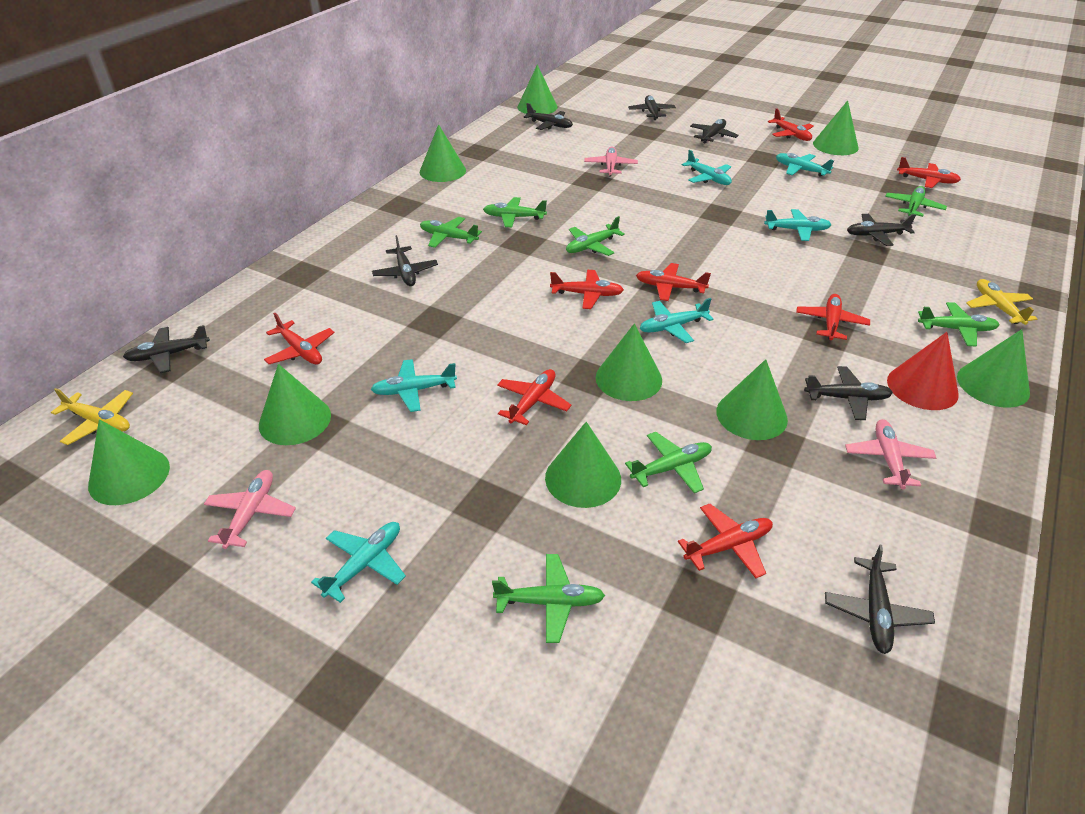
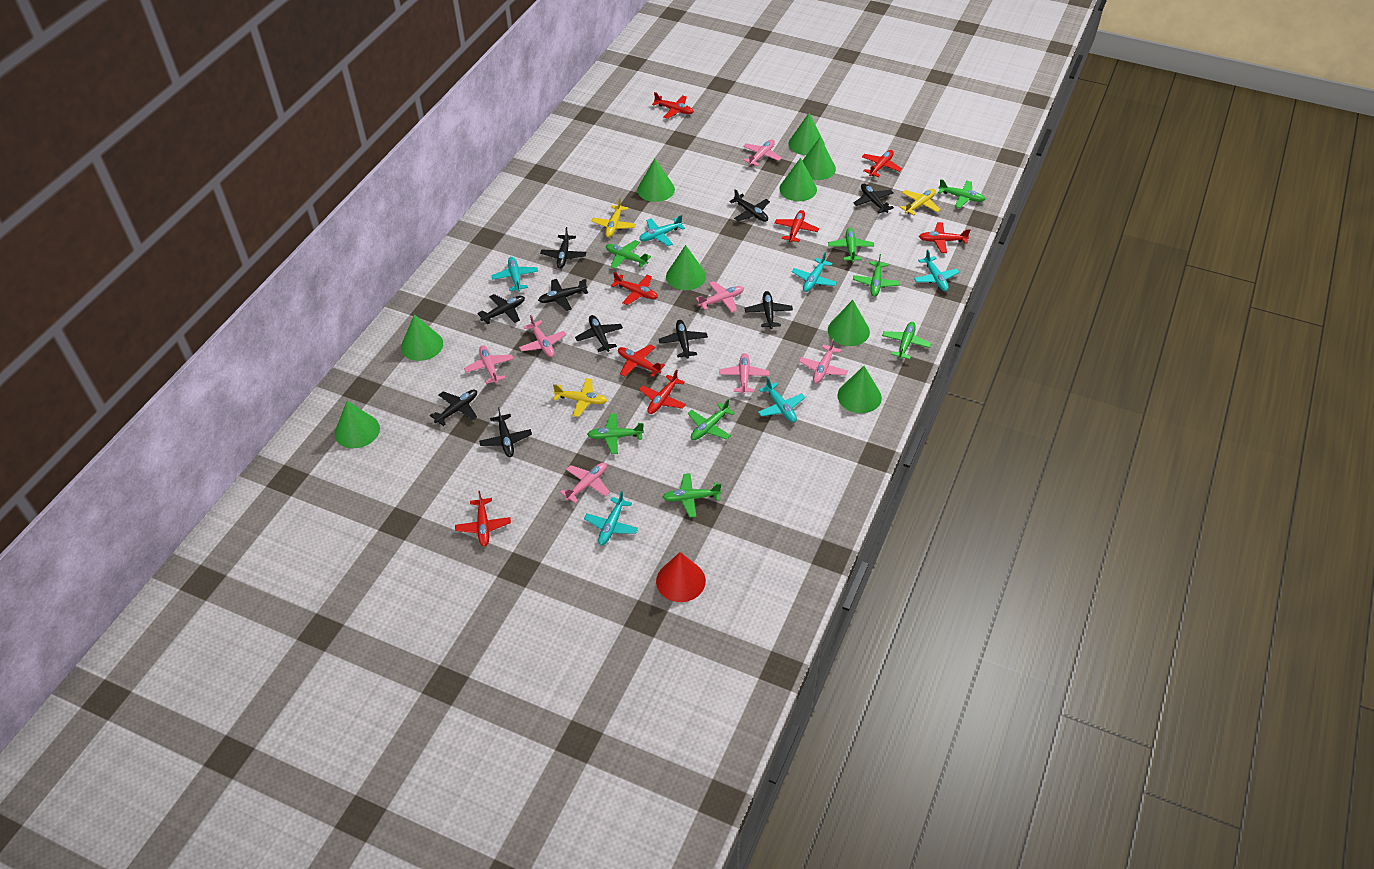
black plane: [123,325,210,373] [372,235,438,286] [524,103,573,130] [628,95,676,120] [690,119,739,144] [804,366,893,420] [825,545,935,654] [847,214,916,246] = 8 -> [430,390,477,426] [477,294,525,324] [479,407,532,457] [538,279,588,311] [540,227,586,269] [575,315,623,352] [659,320,708,359] [729,189,770,222] [745,291,793,329] [853,184,894,213] = 10
green plane: [420,217,482,248] [483,197,547,228] [492,554,605,643] [566,216,625,256] [625,432,712,493] [885,186,947,217] [918,302,999,347] = 7 -> [587,413,644,454] [606,240,651,269] [662,473,721,518] [687,399,735,440] [828,228,874,262] [853,254,900,297] [882,322,932,359] [938,179,985,208] = 8
pink plane: [204,470,296,549] [584,147,638,177] [845,419,936,489] = 3 -> [464,345,513,384] [519,315,566,357] [560,463,610,504] [696,281,744,312] [719,353,769,394] [743,139,782,166] [799,338,848,384] = 7
yellow plane: [51,388,133,445] [966,279,1037,325] = 2 -> [553,378,608,417] [592,198,636,238] [900,189,941,215] = 3

